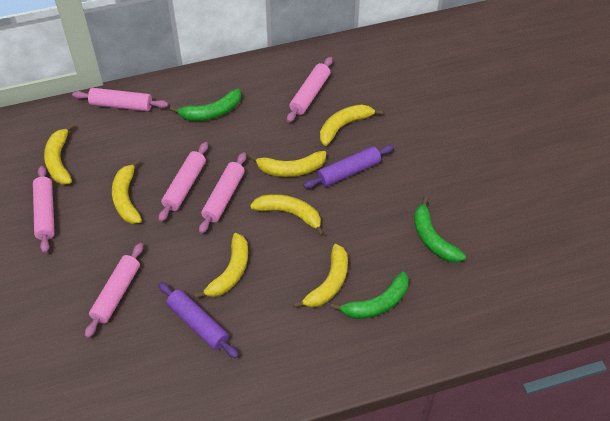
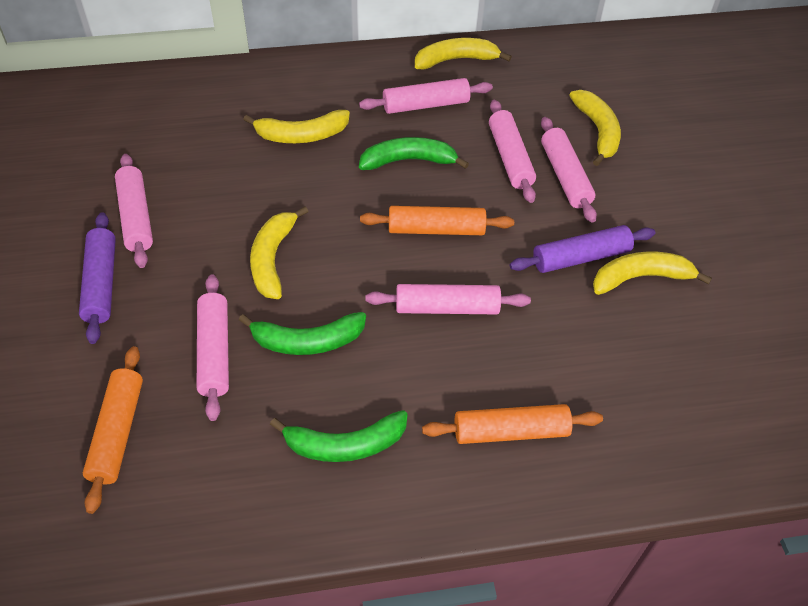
orange rolling pin: none = 0 -> [83,346,143,514] [360,206,514,235] [422,404,603,444] = 3
yellow banana: [44,123,74,184] [112,159,142,224] [194,233,248,299] [249,151,326,177] [250,194,324,236] [293,244,348,308] [320,104,383,146] = 7 -> [243,110,350,143] [250,206,309,299] [415,38,512,69] [569,90,621,166] [593,251,712,295] = 5

